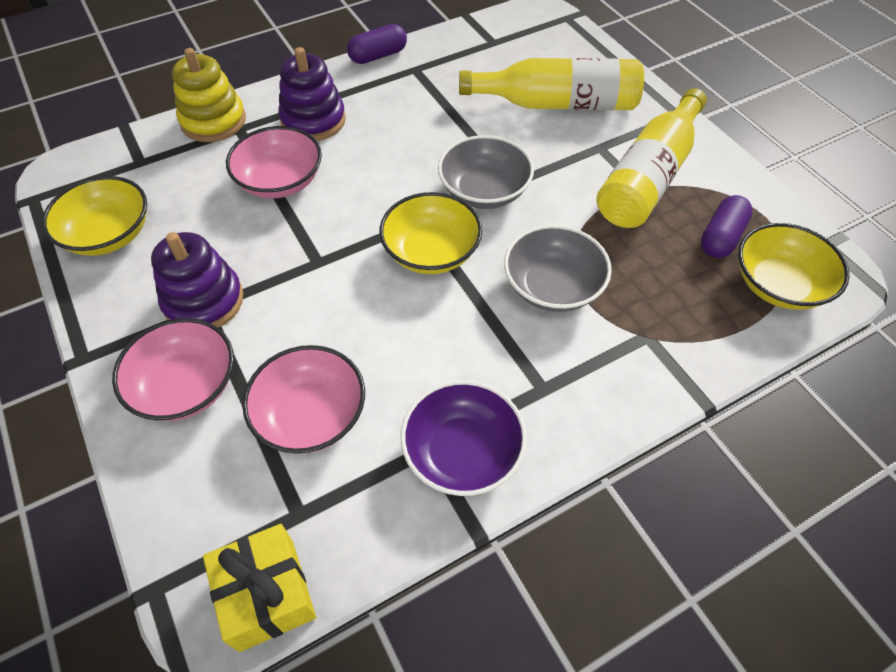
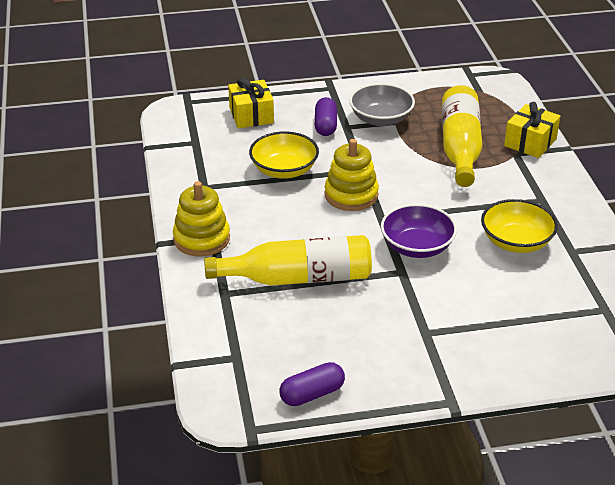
grey bowl: [438,135,534,209] [504,225,612,312] = 2 -> [349,83,415,126] = 1
pink bowl: [112,318,234,421] [226,126,322,198] [242,345,365,454] = 3 -> none = 0
purple stacking toy: [151,232,243,328] [278,47,346,141] = 2 -> none = 0
yellow bowl: [42,176,147,256] [379,192,482,274] [738,223,850,310] = 3 -> [249,131,319,179] [481,199,558,253] = 2
yellow gift: [203,524,316,652] = 1 -> [228,78,274,129] [504,102,560,158] = 2
yellow stacking toy: [172,48,246,142] = 1 -> [173,181,230,256] [325,139,379,211] = 2

